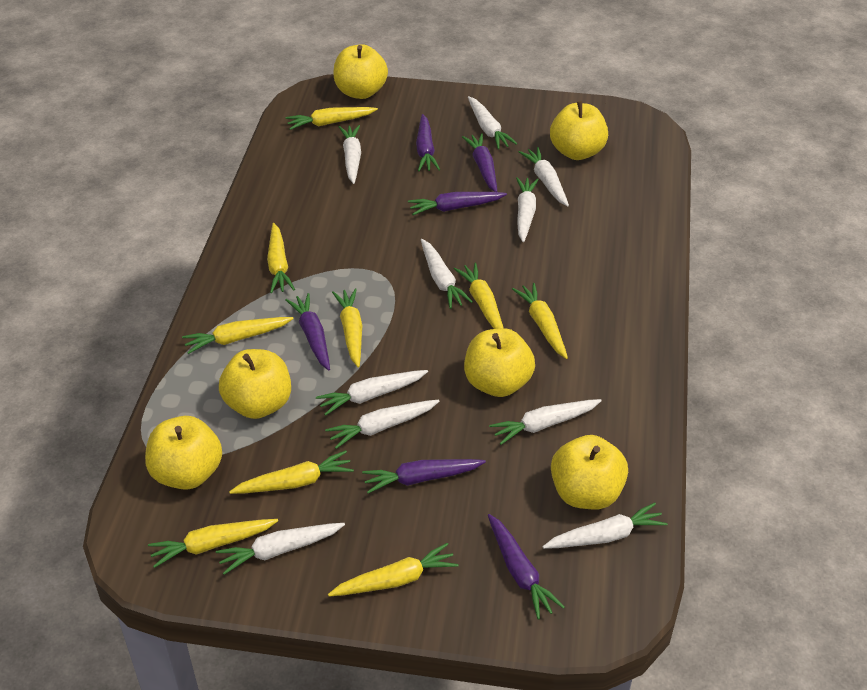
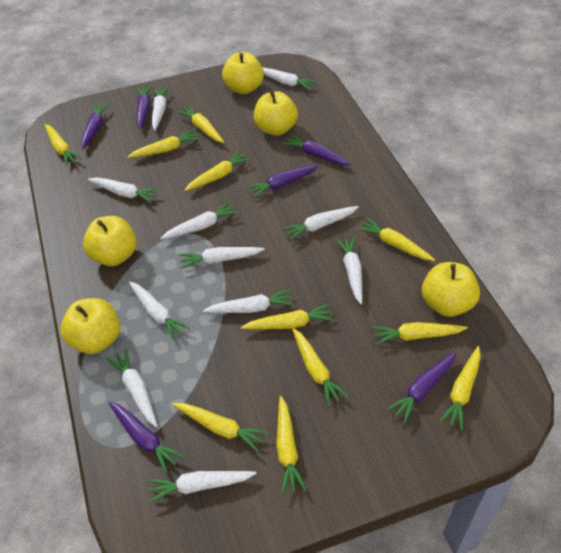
white carrot: [216,523,345,575] [316,370,428,416] [325,400,439,449] [339,125,361,184] [421,239,473,309] [468,96,517,149] [489,399,602,445] [516,177,539,242] [519,147,569,207] [543,503,668,549] = 10 -> [88,177,159,203] [107,349,157,427] [129,281,190,340] [147,471,257,503] [152,86,169,130] [160,202,238,240] [179,247,265,269] [203,289,294,313] [262,67,317,90] [282,206,359,241] [336,236,362,305] = 11
yellow apple: [145,416,222,490] [219,349,291,419] [333,44,388,99] [464,328,535,397] [550,101,608,160] [551,435,628,510] = 6 -> [60,298,120,354] [83,216,137,266] [222,52,264,94] [254,90,298,136] [422,262,480,317] = 5
yellow carrot: [148,519,278,568] [182,317,294,354] [229,450,354,494] [267,223,295,293] [286,107,378,130] [328,543,458,596] [332,288,362,368] [454,263,504,329] [512,283,568,359] = 9 -> [45,124,82,166] [127,130,200,158] [172,403,268,452] [177,105,224,143] [185,151,251,191] [241,304,334,330] [276,396,307,495] [292,328,349,407] [357,218,435,261] [372,322,468,345] [439,346,481,431] = 11

